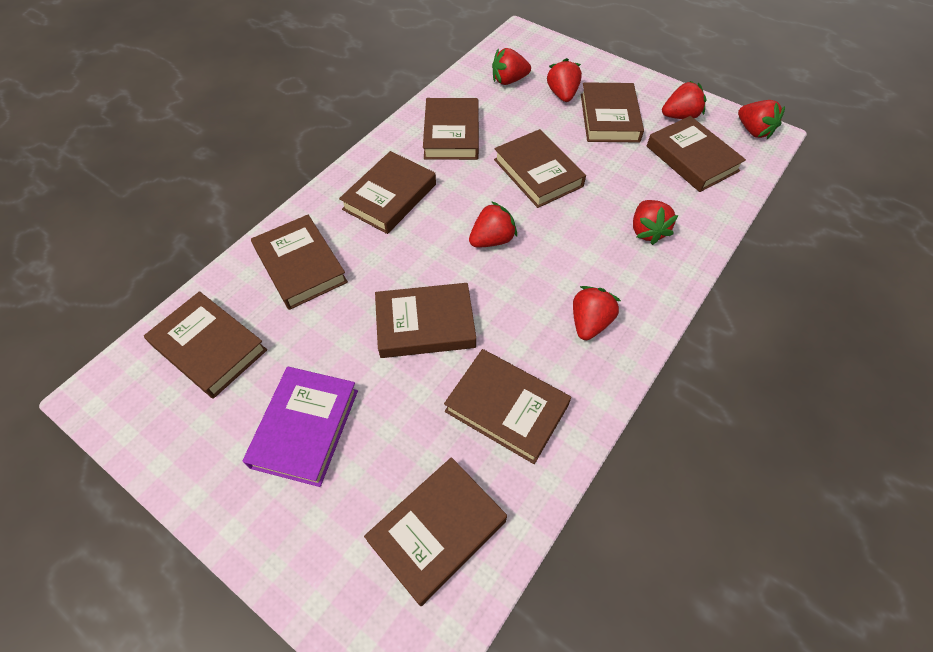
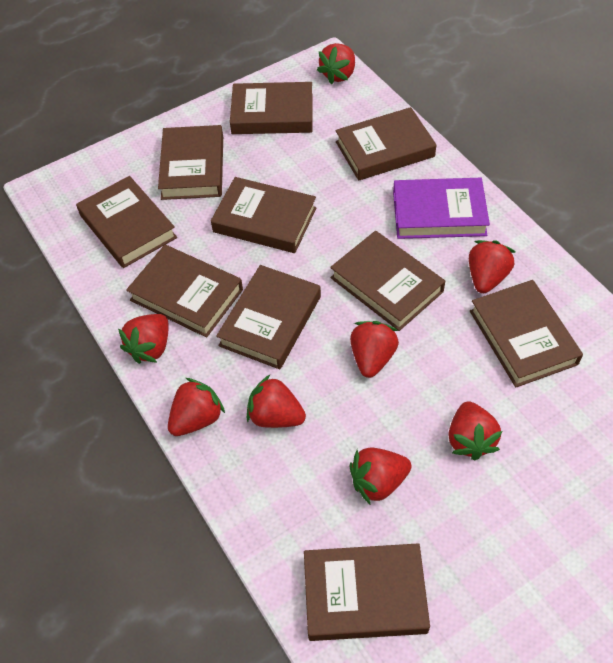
red strawberry: [469,201,517,247] [492,48,531,85] [546,58,582,102] [573,286,621,340] [633,200,678,245] [662,81,707,119] [738,100,785,139] = 7 -> [118,314,169,364] [168,378,225,436] [247,375,306,428] [317,43,355,84] [349,448,412,504] [350,321,399,378] [448,402,502,461] [469,240,515,293] = 8

